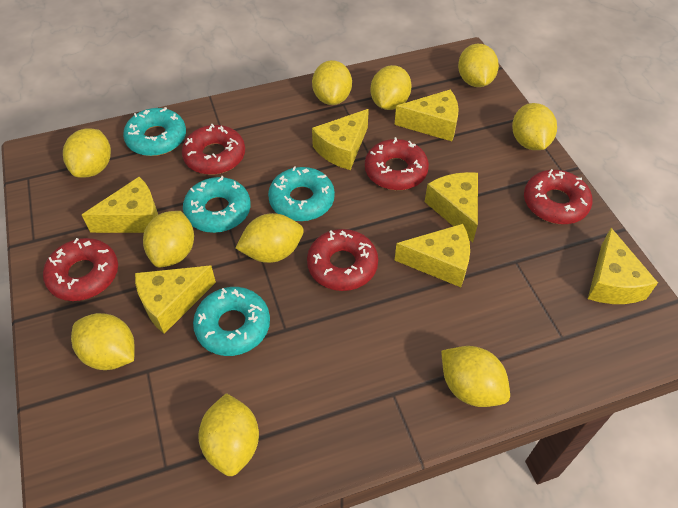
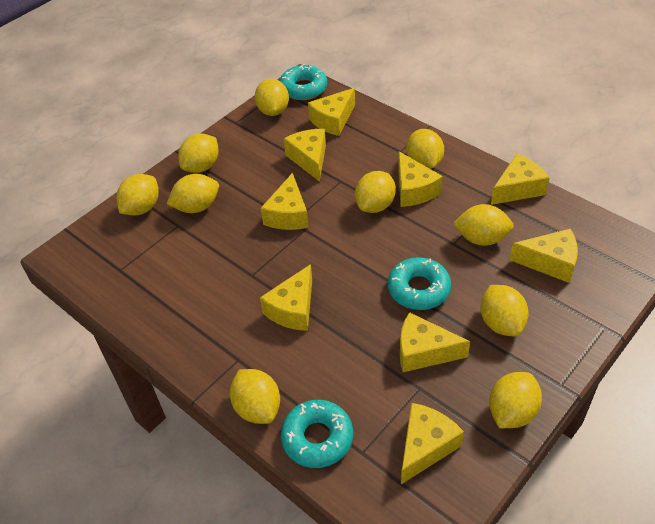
red donut: [43,238,118,301] [182,124,245,175] [307,229,378,291] [365,137,429,190] [524,169,592,224] = 5 -> none = 0
turquoise donut: [123,107,186,156] [183,176,251,233] [193,287,270,356] [268,166,335,221] = 4 -> [279,64,327,100] [281,400,353,468] [388,257,451,310] = 3
yellow cheese: [82,177,158,233] [135,266,216,334] [312,109,369,170] [394,89,459,141] [395,224,470,287] [425,172,478,243] [588,228,658,304] = 7 -> [260,264,312,331] [261,173,309,230] [284,129,326,182] [308,88,355,136] [398,151,443,207] [400,312,470,372] [401,403,464,484] [491,154,550,205] [510,229,578,283] = 9

